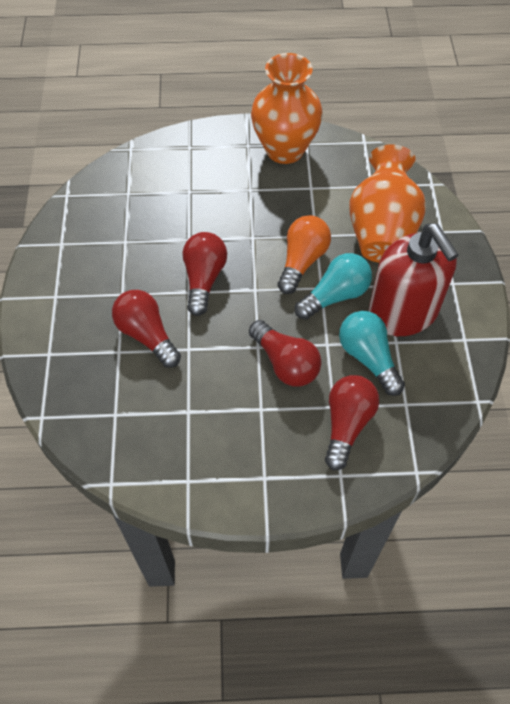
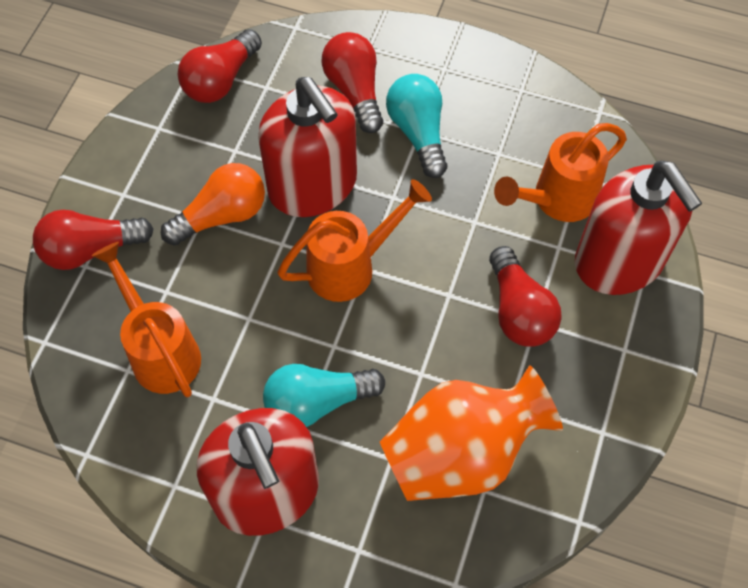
orange vase: [251,53,323,164] [349,144,426,263] = 2 -> [380,365,563,501] = 1
orange watering can: none = 0 -> [92,242,201,397] [277,179,432,302] [494,123,627,222] = 3
red soap dispenser: [369,224,459,336] = 1 -> [197,408,319,536] [258,77,357,217] [575,161,702,295] = 3

